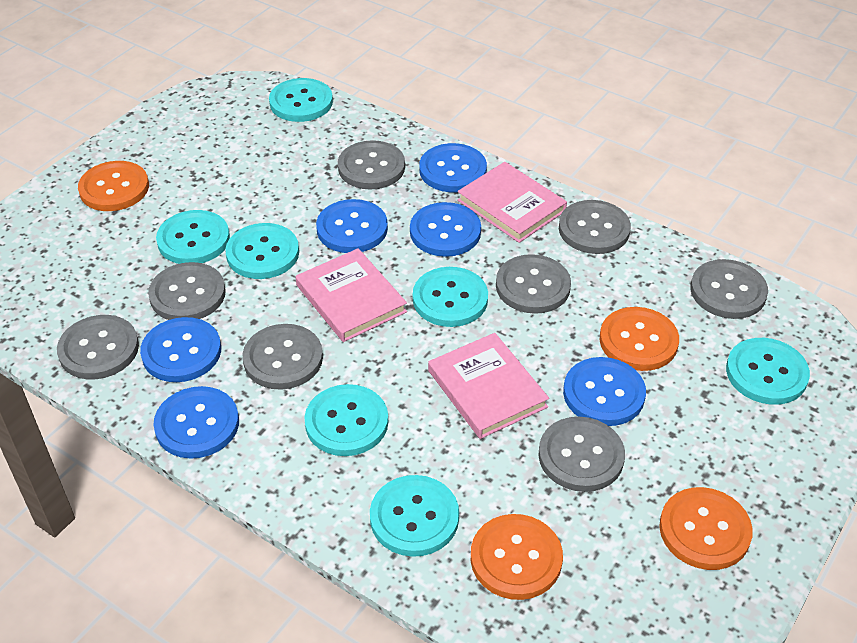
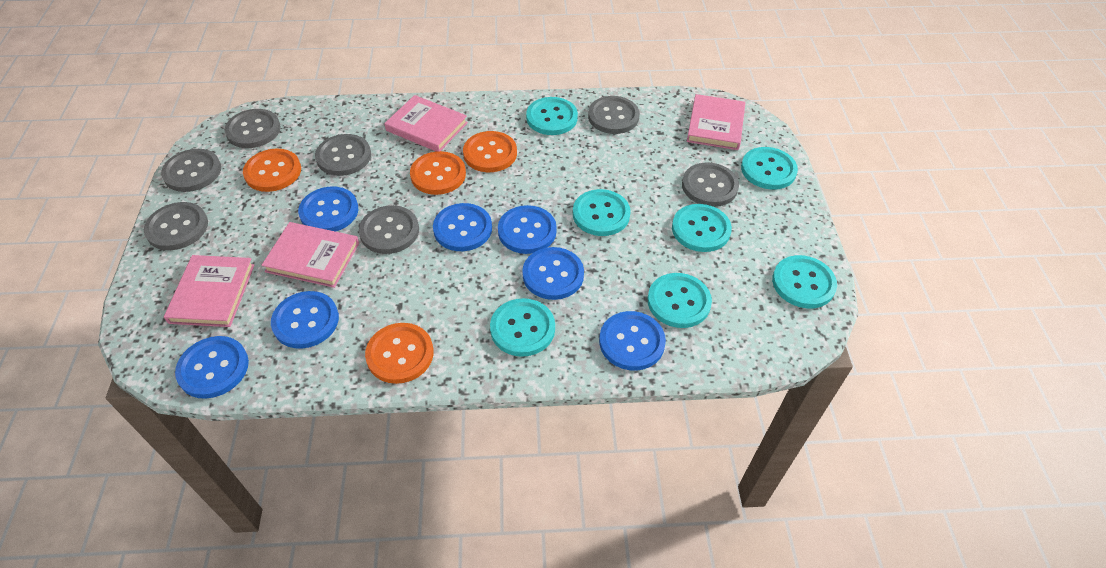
blue button: [140,317,221,382] [154,386,239,459] [316,199,388,253] [410,202,481,257] [419,143,487,192] [563,357,646,426] = 6 -> [175,336,249,399] [271,291,339,349] [298,187,358,232] [433,203,492,251] [498,205,557,254] [522,247,584,300] [599,311,666,370] = 7
grey button: [57,315,139,380] [148,262,226,320] [243,324,323,390] [338,140,405,190] [496,254,571,314] [538,417,625,492] [559,200,631,254] [691,259,768,319] = 8 -> [144,202,208,250] [161,149,221,192] [225,109,280,148] [315,134,371,176] [359,205,419,254] [588,96,640,134] [682,162,739,207] = 7
pink book: [296,248,407,342] [428,333,549,439] [457,162,567,243] = 3 -> [164,255,255,327] [262,222,359,288] [384,95,468,152] [687,94,745,150] = 4

